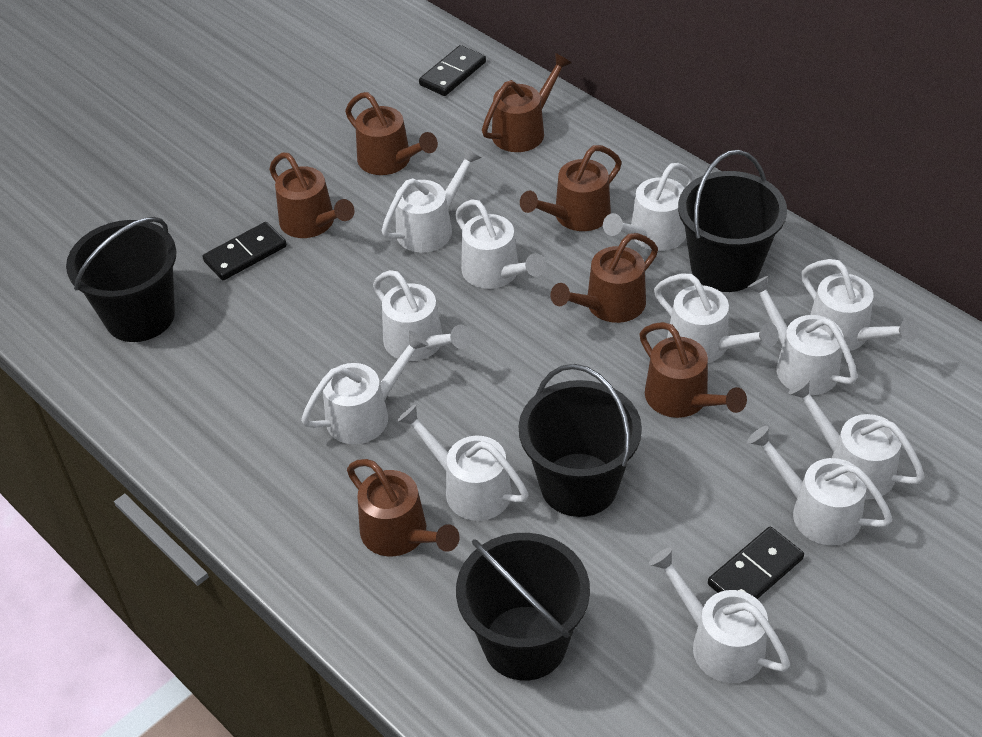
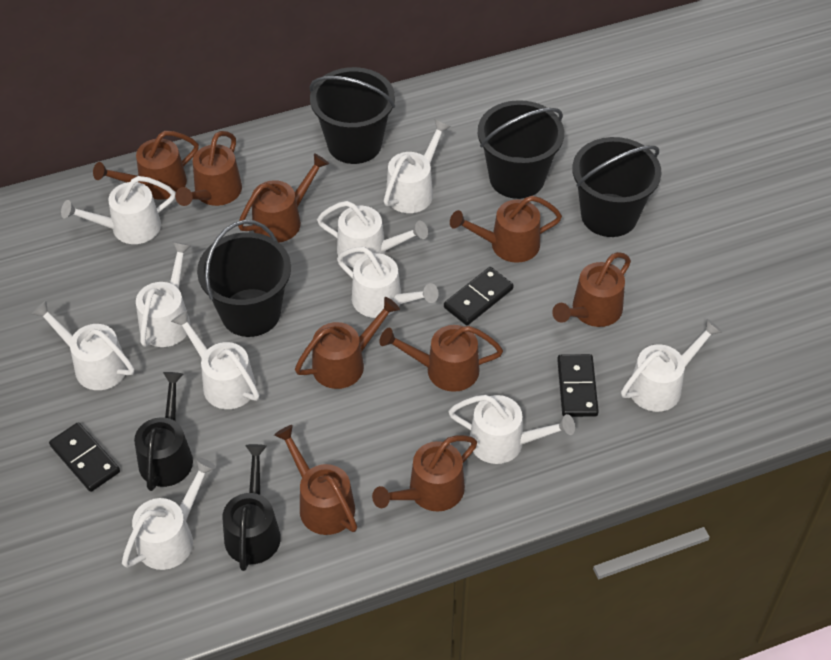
black watering can: none = 0 -> [134,372,193,491] [223,444,281,571] = 2
brown watering can: [269,153,355,238] [345,92,438,175] [347,459,460,556] [482,53,572,152] [520,145,622,231] [550,233,658,323] [640,322,747,418] = 7 -> [93,131,199,200] [175,131,242,206] [238,153,329,242] [274,425,357,535] [295,297,400,389] [372,435,477,511] [379,325,503,392] [450,196,562,263] [552,252,631,327] = 9
white watering can: [301,331,429,444] [373,270,472,361] [381,147,481,252] [397,404,529,521] [455,199,546,289] [603,163,695,251] [649,548,790,683] [654,273,778,363] [747,276,858,395] [747,426,893,545] [788,379,925,500] [801,259,919,351] = 12 -> [32,301,134,390] [61,176,176,244] [122,458,216,570] [136,242,191,347] [171,310,259,409] [317,201,428,268] [337,247,439,318] [384,120,450,213] [448,395,575,464] [621,319,722,412] = 10

